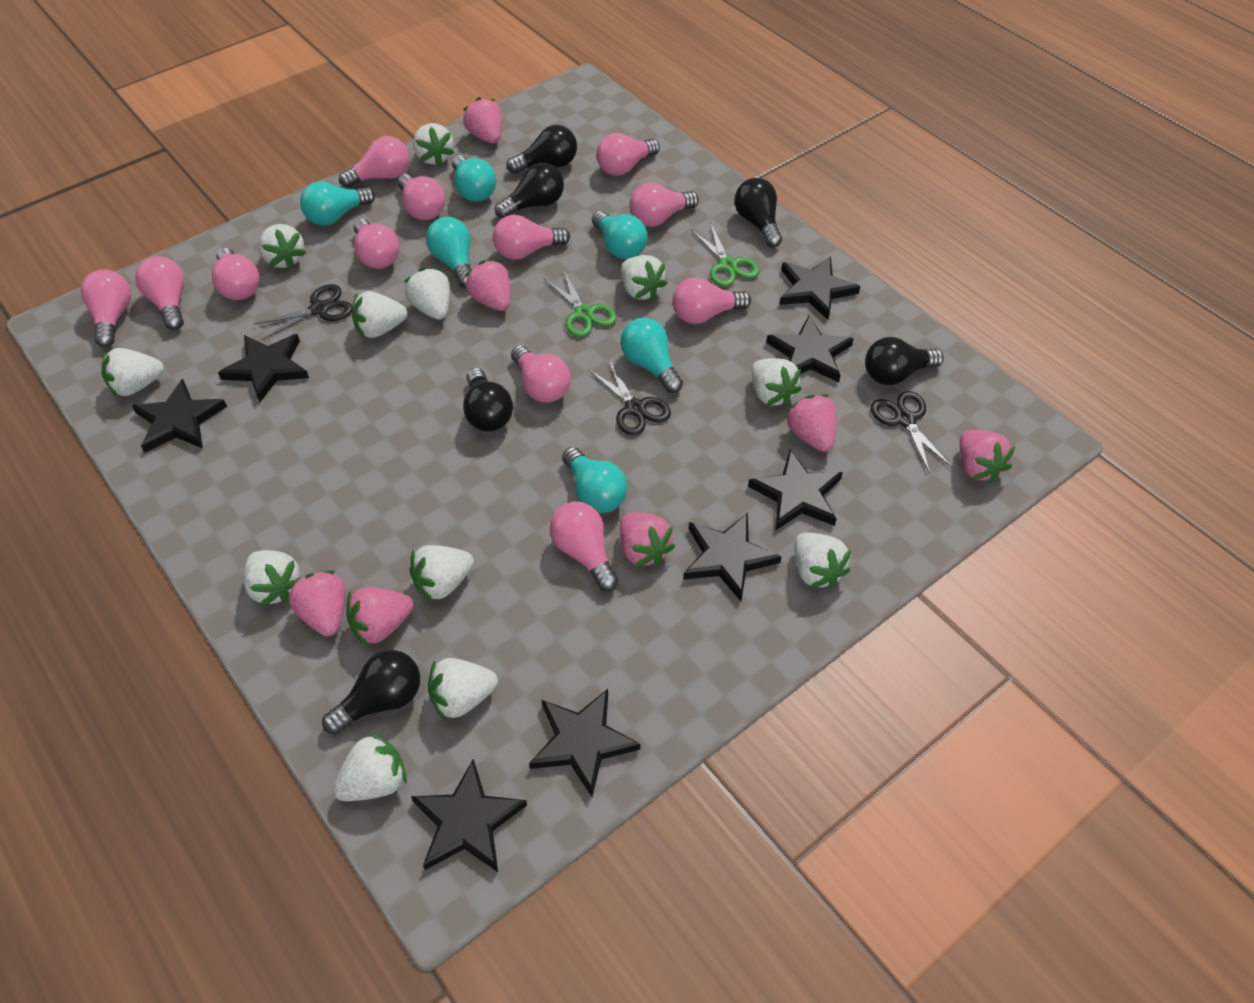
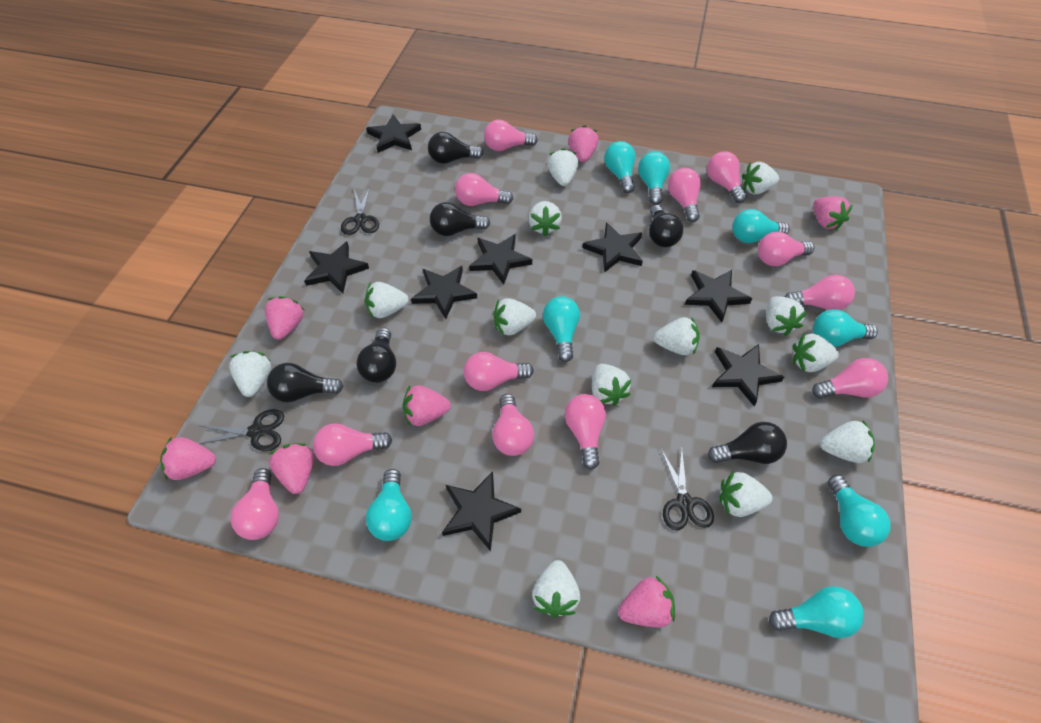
green scissors: [544,269,617,337] [691,223,760,287] = 2 -> none = 0
turquoise light bulb: [300,181,375,225] [426,217,471,288] [452,155,496,202] [562,447,627,513] [592,211,647,259] [620,318,683,393] = 6 -> [366,469,412,541] [543,296,580,362] [604,141,635,193] [638,152,670,205] [732,209,790,243] [769,586,864,638] [813,309,878,347] [828,475,891,547] = 8
white strawberry: [102,348,164,396] [243,550,300,607] [259,224,306,269] [333,732,407,801] [352,291,407,338] [404,268,450,320] [409,545,474,602] [413,123,454,167] [428,658,498,721] [621,255,667,301] [751,358,802,407] [794,533,851,589] = 12 -> [229,351,271,397] [365,282,409,318] [493,298,536,336] [528,201,562,236] [532,560,580,618] [547,148,578,186] [592,364,631,406] [654,317,700,355] [719,471,773,517] [742,162,779,194] [766,296,807,336] [793,334,839,372] [820,420,875,463] = 13

